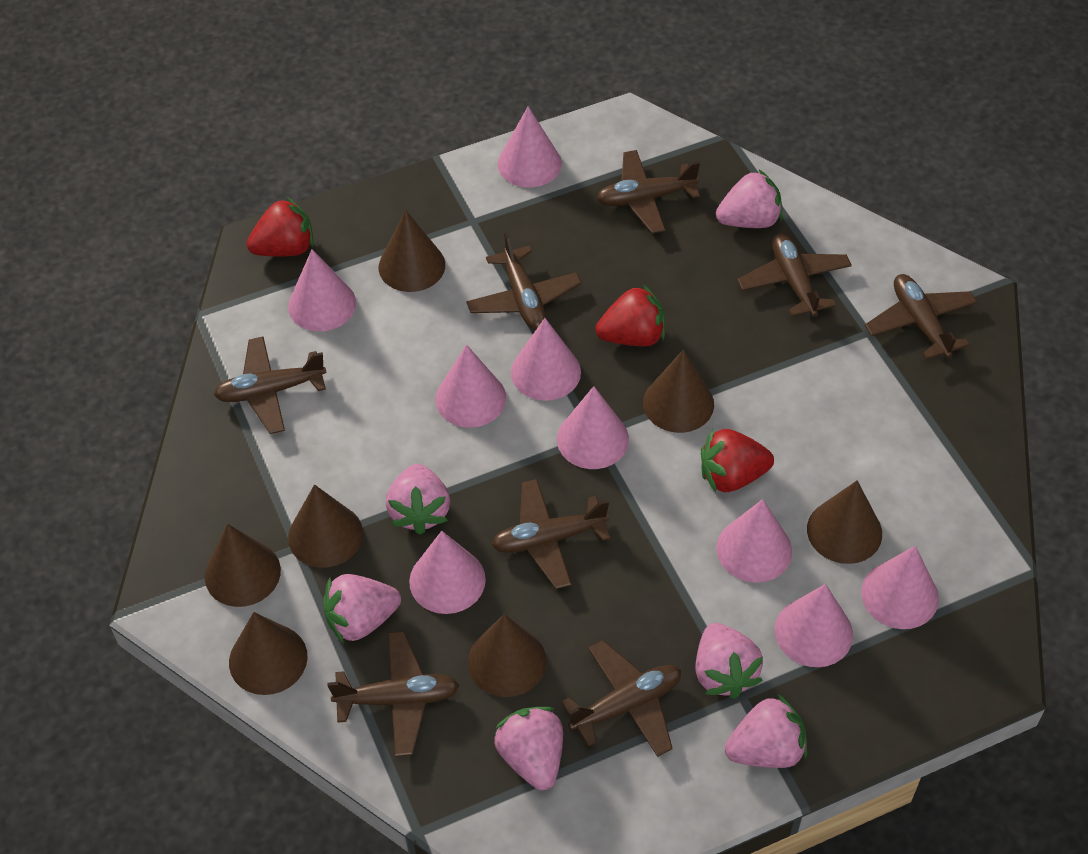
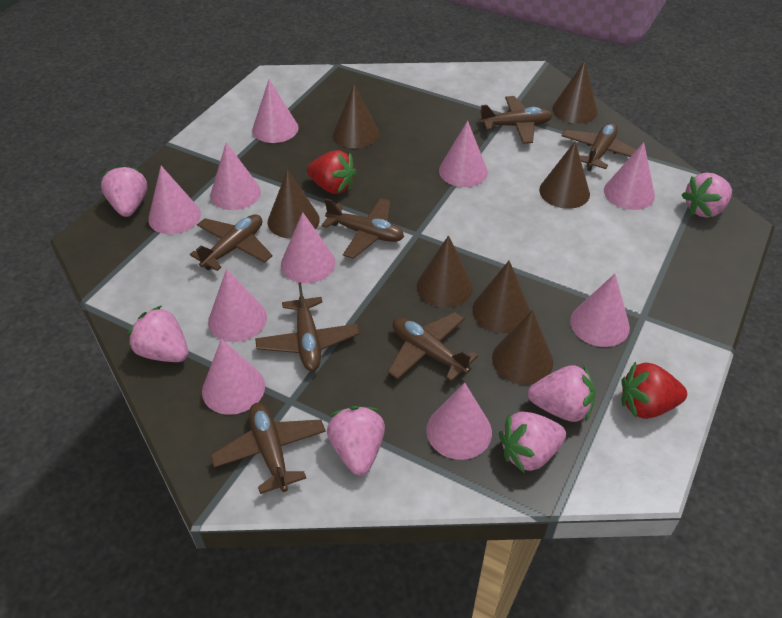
brown plane: [214,337,327,434] [327,631,459,757] [466,232,582,330] [492,479,611,589] [561,640,681,757] [597,150,700,234] [737,233,852,318] [865,274,977,359] = 8 -> [190,214,272,271] [211,403,326,494] [255,282,359,371] [321,198,404,259] [388,312,478,382] [479,96,553,144] [562,122,636,171] = 7
pink cone: [288,249,356,332] [409,531,486,614] [435,345,506,428] [498,106,562,188] [511,318,581,401] [557,386,629,469] [716,499,792,583] [775,584,853,667] [861,546,939,629] = 9 -> [148,166,201,234] [202,339,265,415] [208,269,267,342] [210,142,261,210] [252,79,299,143] [281,212,336,283] [426,383,492,460] [439,121,488,187] [570,274,630,347] [604,142,655,210] = 10
red strawberry: [247,197,314,257] [596,285,665,346] [701,429,774,492] = 3 -> [307,150,357,194] [621,361,687,419] = 2

